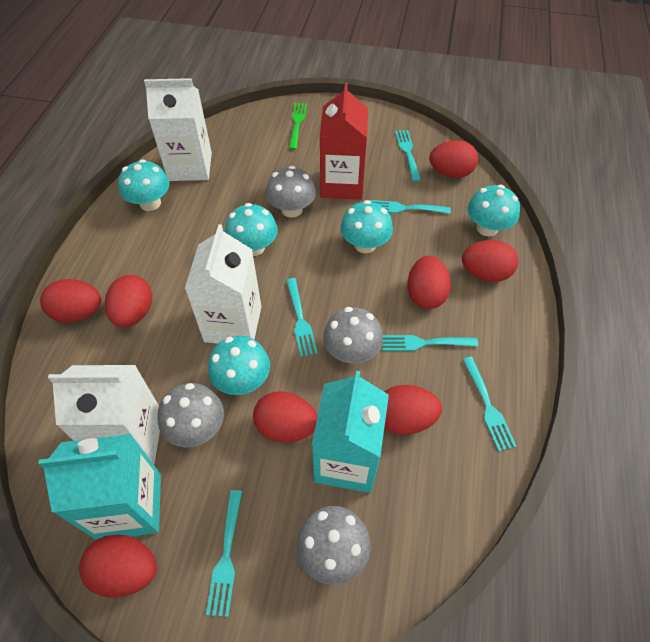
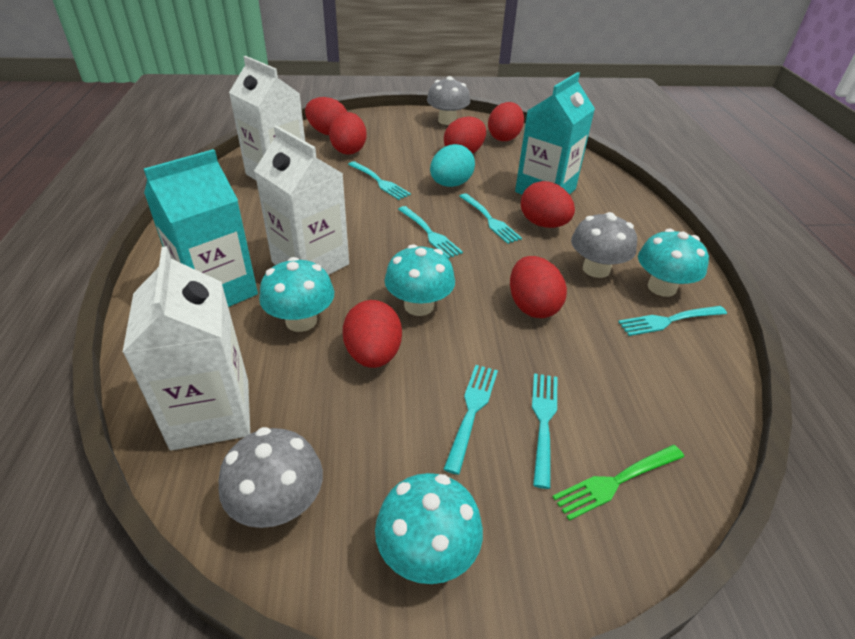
grey mushroom: [157,383,224,447] [266,166,316,218] [296,506,370,585] [323,307,383,363] = 4 -> [218,427,323,528] [427,76,470,125] [571,212,637,278] = 3
red carton: [320,83,368,200] = 1 -> none = 0
red egg: [40,279,101,323] [79,534,157,598] [105,275,152,328] [253,391,318,442] [384,385,442,435] [407,256,451,309] [429,140,478,178] [462,240,518,282] = 8 -> [305,97,347,135] [329,112,367,155] [343,300,402,368] [444,117,486,154] [488,102,524,141] [510,256,567,318] [521,181,575,228] = 7
turquoise egg: none = 0 -> [430,144,475,187] = 1
turquoise mushroom: [118,159,169,211] [208,336,270,395] [225,203,278,256] [340,200,393,253] [467,185,520,236] = 5 -> [259,257,334,332] [375,473,483,584] [384,244,455,316] [638,229,709,297] = 4

